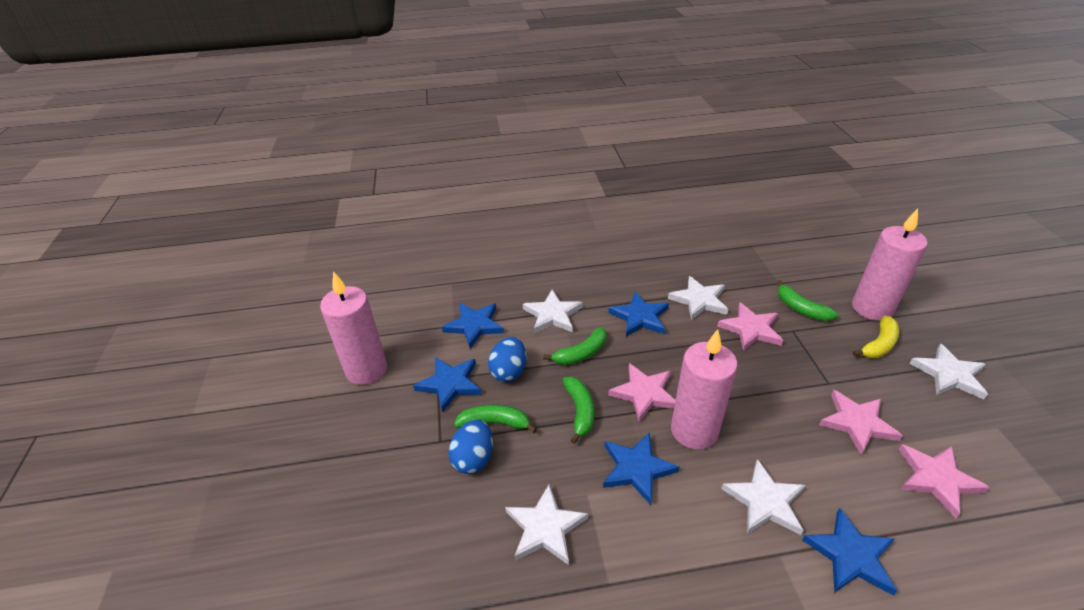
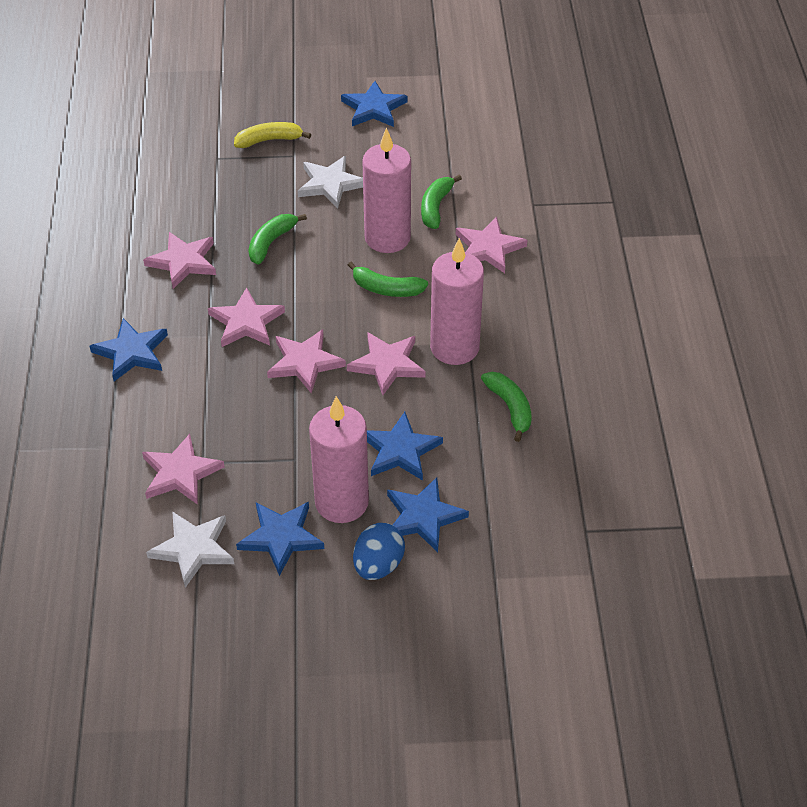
blue egg: [448,419,493,474] [488,337,527,382] = 2 -> [353,523,405,580] = 1
pink star: [608,363,675,422] [717,302,783,351] [819,390,903,455] [898,444,990,518] = 4 -> [142,434,225,505] [143,232,216,289] [208,288,285,347] [267,329,346,393] [347,332,426,395] [456,217,527,273] = 6
white star: [505,484,588,565] [523,289,583,333] [668,276,728,320] [721,459,806,535] [909,343,988,400] = 5 -> [146,511,234,588] [298,156,363,208] = 2

